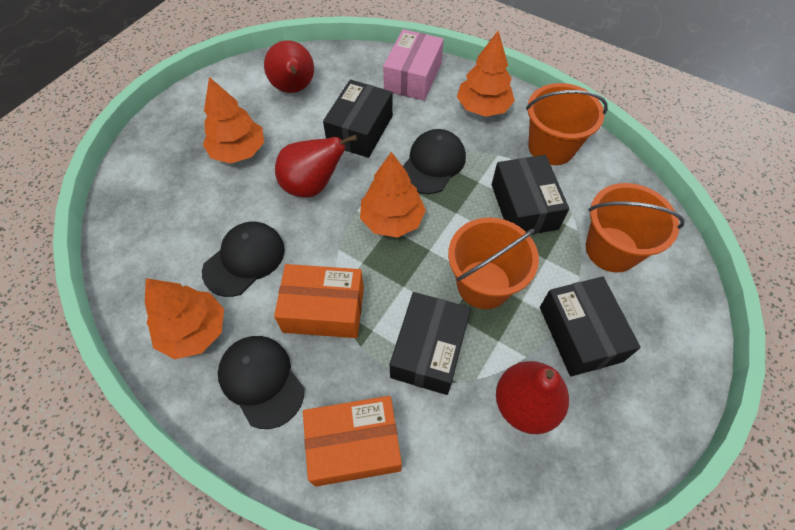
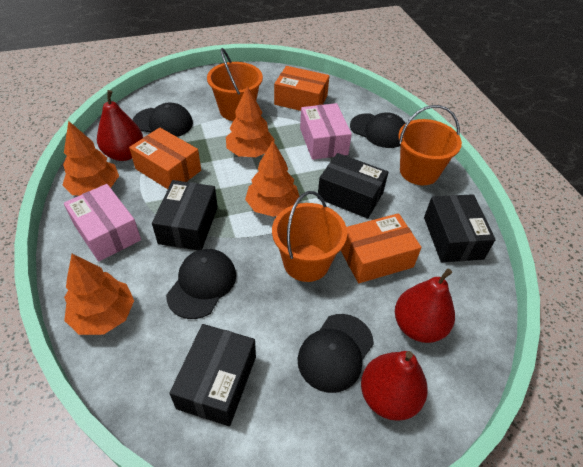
black cap: [202,222,285,297] [218,336,305,429] [403,129,466,194] = 3 -> [133,103,193,137] [166,249,236,319] [298,314,374,393] [350,112,406,148] = 4
orange box: [274,264,364,338] [303,396,402,486] = 2 -> [129,127,201,189] [274,66,329,111] [341,213,422,283] = 3
pink box: [383,29,444,101] = 1 -> [64,184,141,262] [300,103,352,160] = 2

